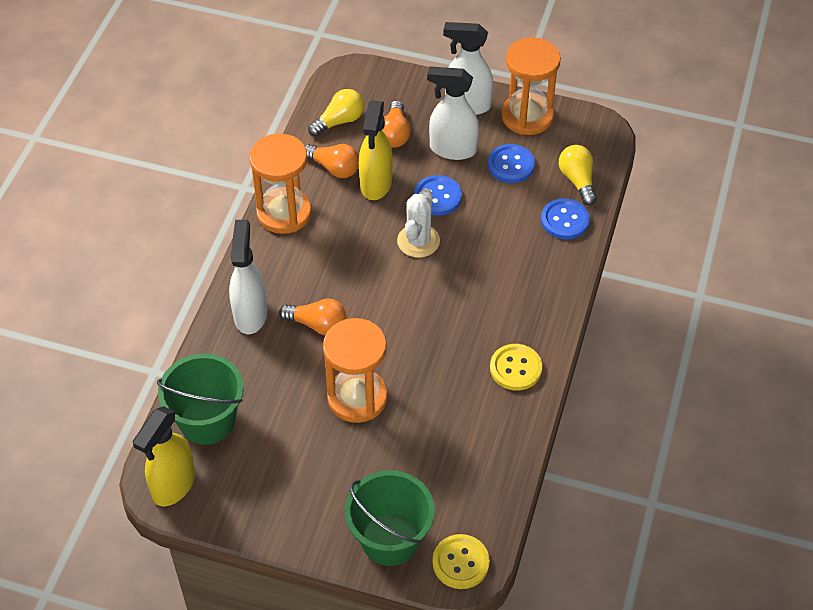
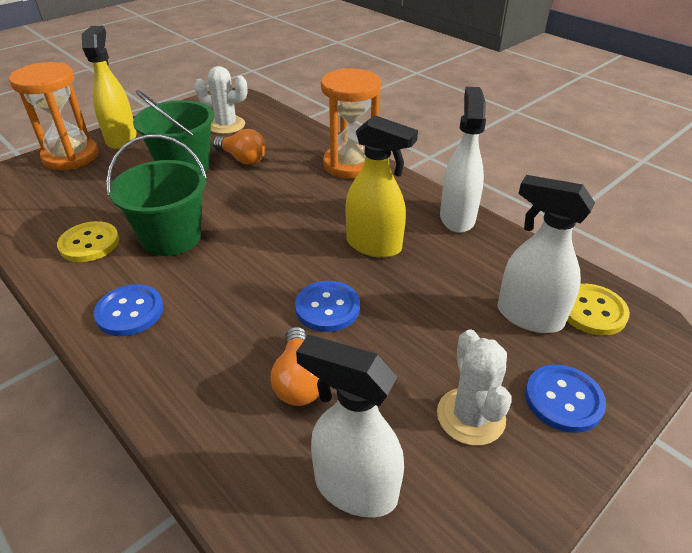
orange hourglass: [249,133,312,234] [323,318,388,423] [501,37,561,135] = 3 -> [9,62,98,170] [321,68,381,179] = 2
orange light bulb: [279,299,346,335] [305,144,359,178] [382,100,411,148] = 3 -> [213,129,266,165] [271,327,319,406] = 2
white cactus: [397,188,440,258] = 1 -> [194,66,248,134] [437,329,512,446] = 2
yellow light bulb: [308,89,364,137] [559,145,597,206] = 2 -> none = 0

